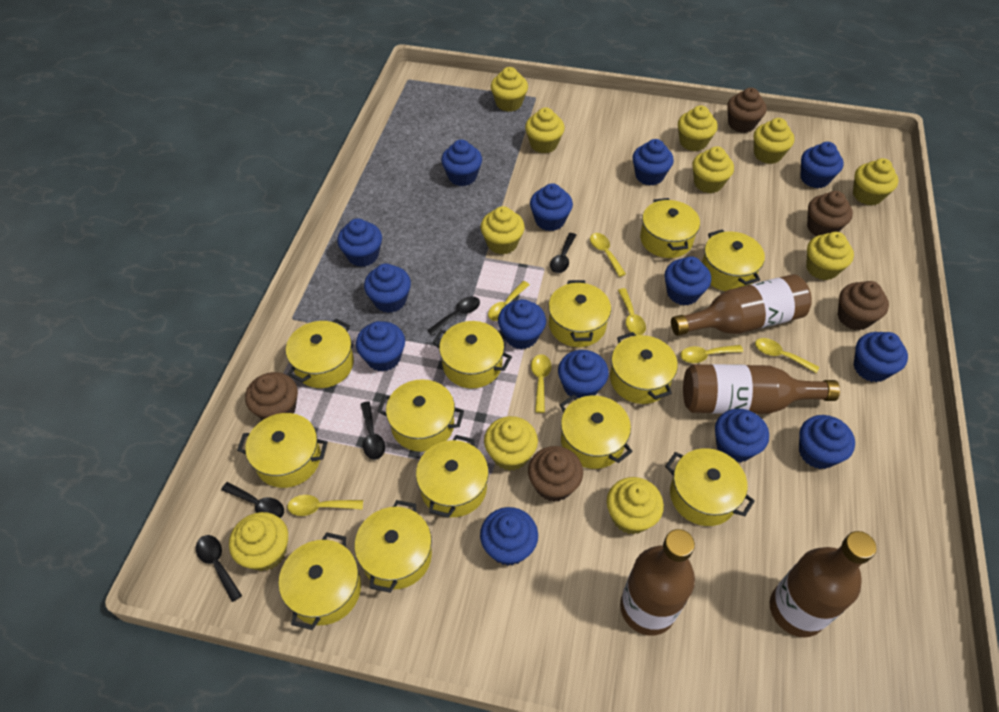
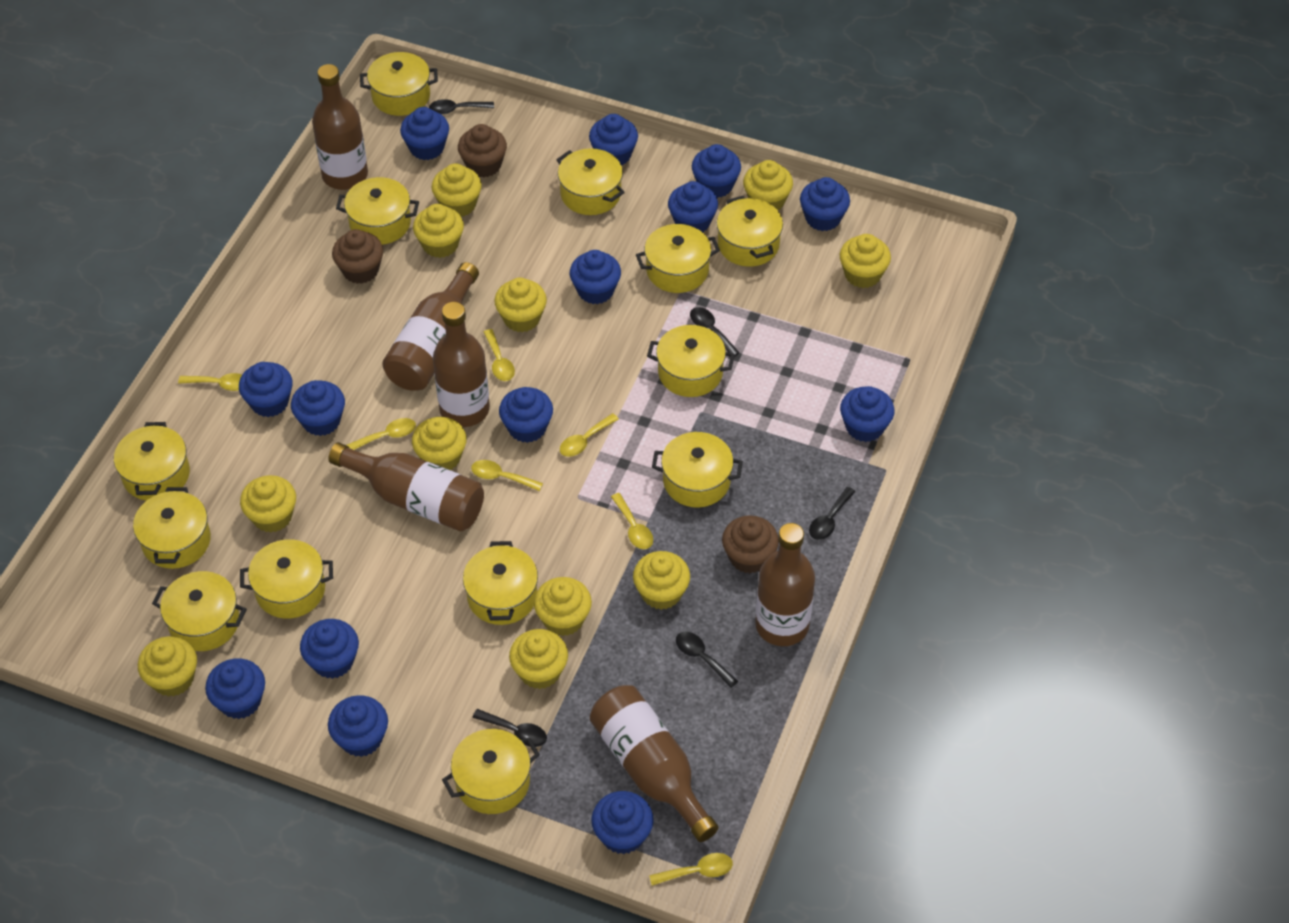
brown bottle: [620,529,695,636] [671,274,812,336] [683,364,840,414] [770,531,877,637] = 4 -> [312,64,368,190] [328,442,484,531] [382,262,479,391] [433,302,490,427] [590,685,719,842] [755,523,815,646] = 6
brown cupcake: [245,372,298,420] [528,446,583,502] [727,88,767,133] [807,191,853,236] [838,281,889,330] = 5 -> [332,229,383,284] [458,124,507,178] [722,515,779,573] = 3

